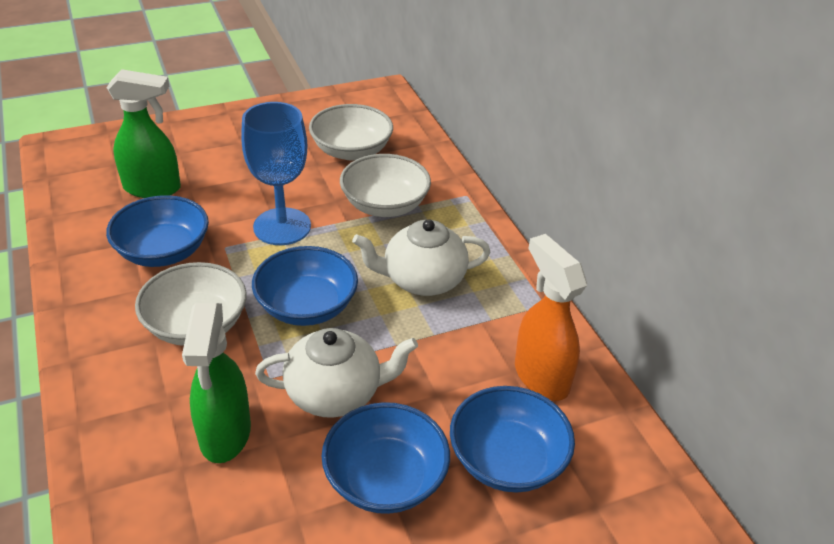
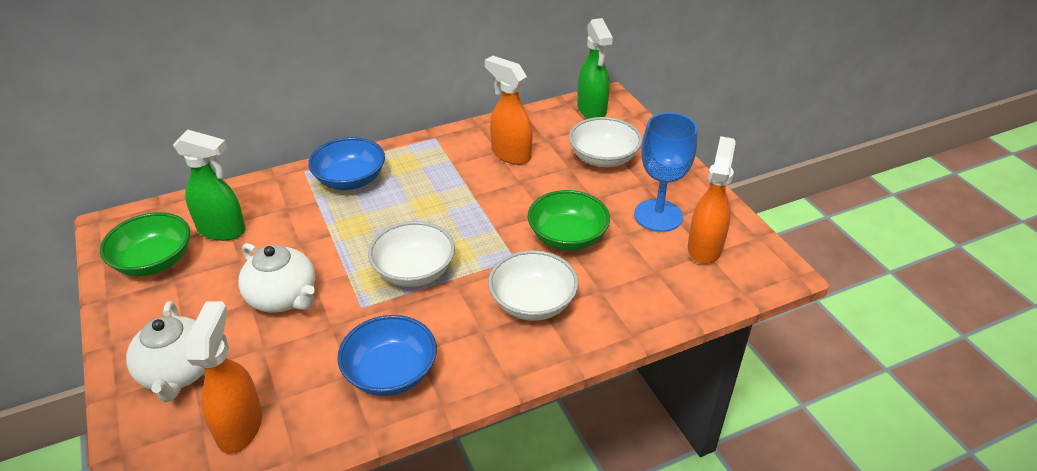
blue bowl: [106,195,209,267] [252,246,358,326] [321,402,450,514] [450,386,575,492] = 4 -> [308,137,385,190] [337,315,437,396] = 2
green bowl: none = 0 -> [100,212,190,276] [528,190,610,251] = 2
orange spray bottle: [515,234,587,401] = 1 -> [186,301,262,453] [485,56,532,165] [688,136,736,264] = 3

